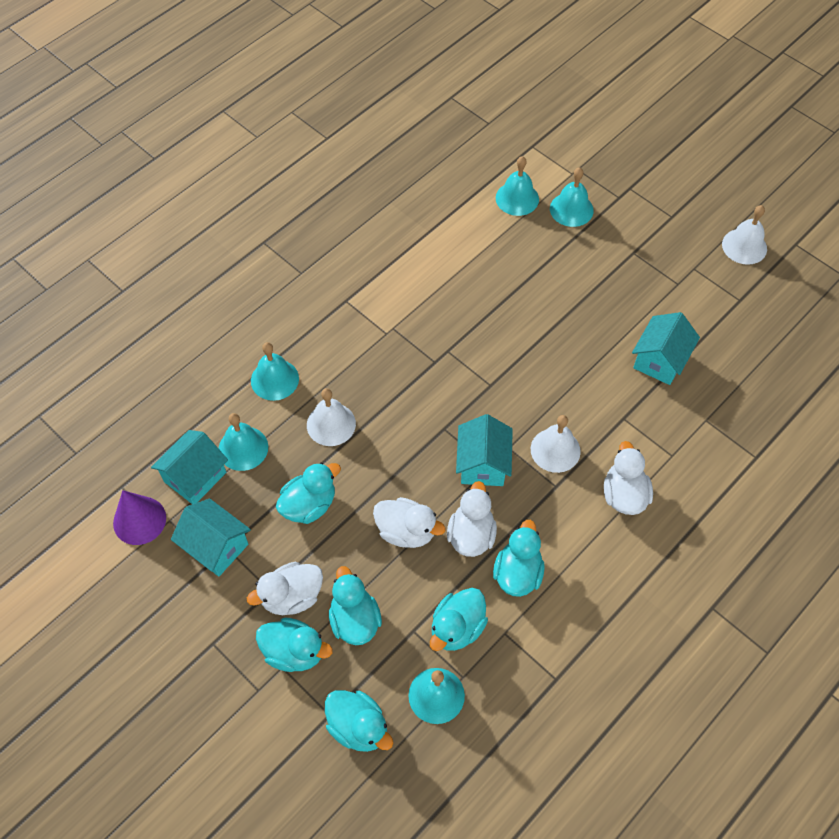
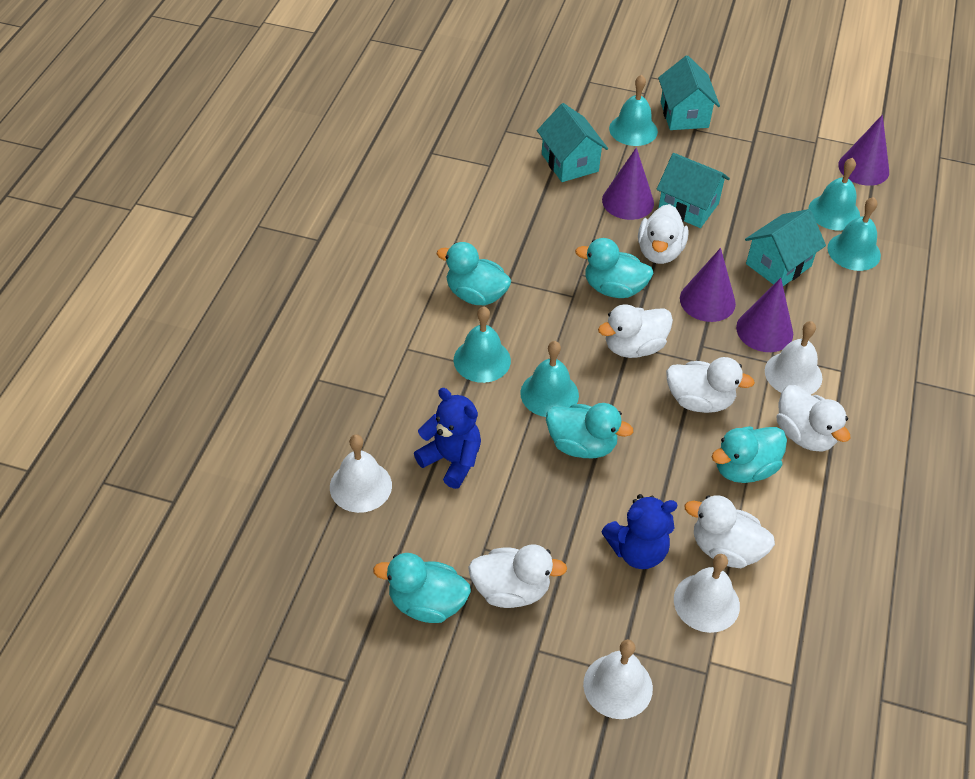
blue teddy bear: none = 0 -> [414,388,481,489] [601,494,677,569] = 2
purple cone: [113,490,166,545] = 1 -> [602,148,654,220] [680,248,736,322] [736,278,793,352] [838,115,889,186] = 4
turquoise duck: [256,618,333,672] [276,462,341,524] [325,690,393,752] [329,566,382,645] [430,588,488,651] [493,520,545,597] = 6 -> [373,553,471,623] [437,242,511,306] [546,403,633,458] [575,238,654,298] [712,426,787,483] = 5
white bell: [307,388,356,446] [531,415,581,473] [722,205,767,265] = 3 -> [330,434,392,513] [583,639,653,719] [674,554,740,633] [765,321,823,395] = 4
white duck: [247,562,323,615] [373,497,446,548] [447,481,497,557] [604,441,653,515] = 4 -> [468,544,567,608] [598,304,673,358] [638,204,689,264] [666,357,755,413] [685,495,775,568] [777,385,850,452] = 6

